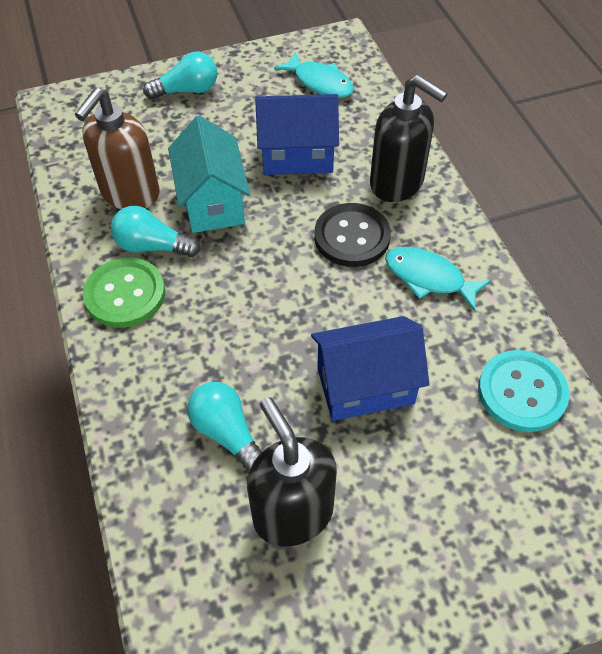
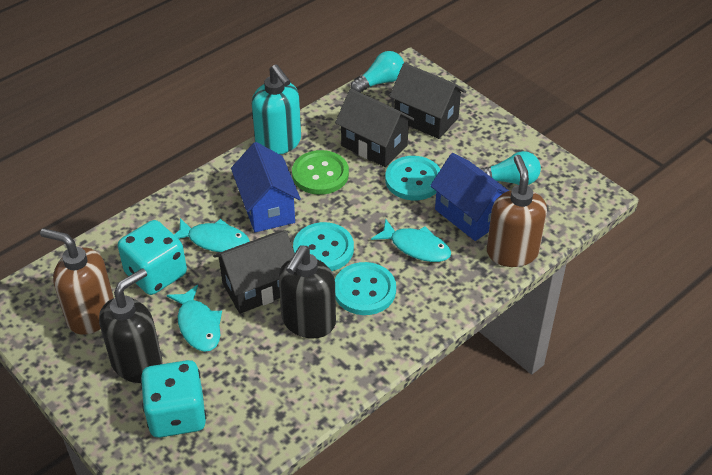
black button: [314,203,391,267] = 1 -> none = 0
black house: none = 0 -> [213,231,295,314] [335,89,414,167] [389,63,466,139] = 3
brown soap dispenser: [75,88,160,209] = 1 -> [40,228,114,335] [487,155,547,267] = 2
turquoise button: [478,350,569,432] = 1 -> [293,222,354,271] [335,262,396,315] [385,156,441,201] = 3
turquoise dice: none = 0 -> [118,220,187,295] [141,360,206,438] = 2
turquoise fish: [274,52,354,98] [385,247,491,312] = 2 -> [167,285,222,352] [174,218,250,252] [371,219,451,262] = 3
turquoise house: [168,115,250,233] = 1 -> none = 0
turquoise light bulb: [111,206,201,257] [143,52,217,99] [187,382,263,473] = 3 -> [351,51,404,93] [481,151,541,185] = 2
turquoise soap dispenser: none = 0 -> [251,64,301,154] = 1

